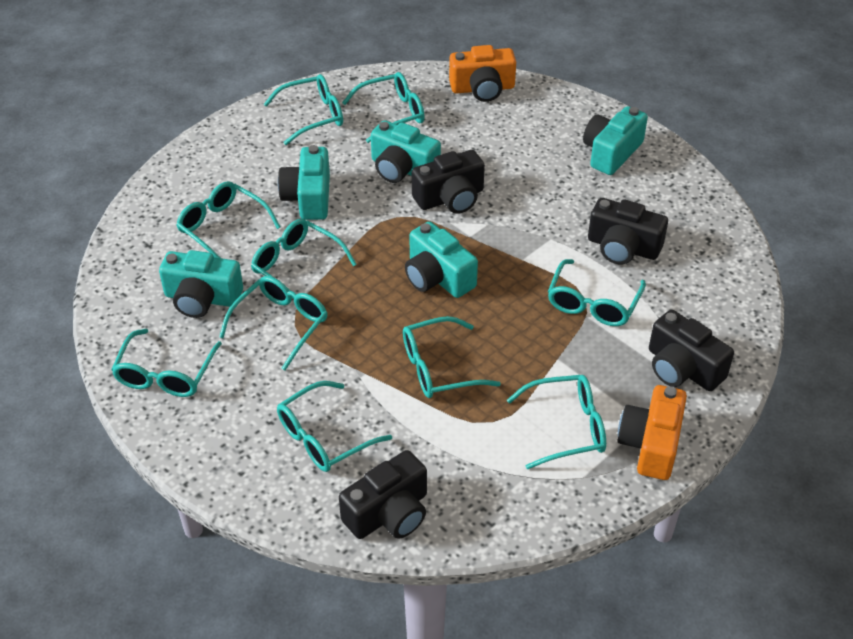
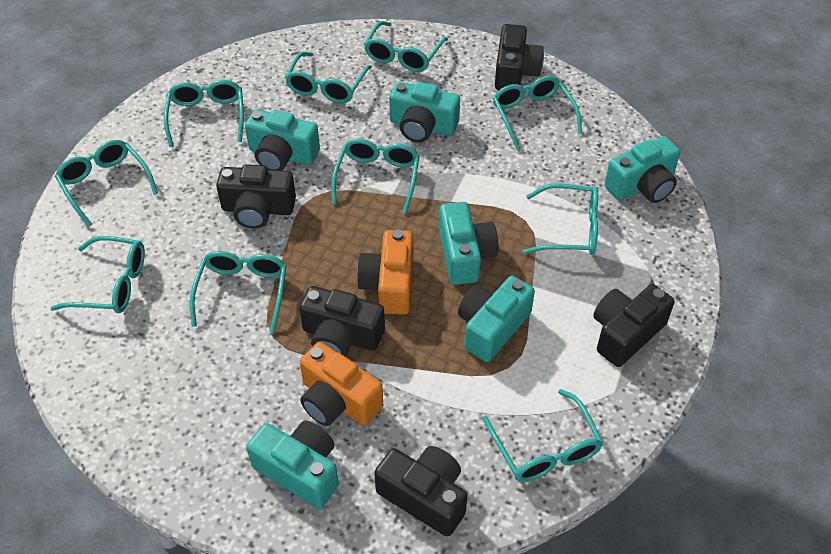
black camera: [339,450,427,539] [412,150,485,214] [588,198,668,264] [649,310,734,391] = 4 -> [216,164,296,229] [299,286,385,357] [374,446,467,537] [495,24,544,90] [593,284,674,367] = 5
turquoise camera: [159,250,243,318] [278,145,330,220] [371,120,441,183] [405,221,478,298] [583,106,648,175] = 5 -> [245,109,320,170] [246,421,339,509] [389,82,460,143] [439,202,498,285] [458,276,535,362] [604,136,680,203] = 6

